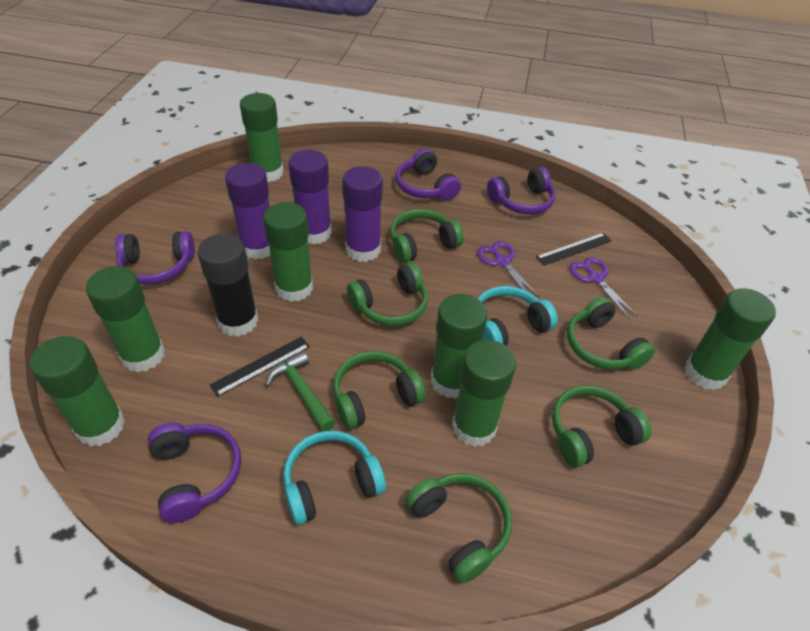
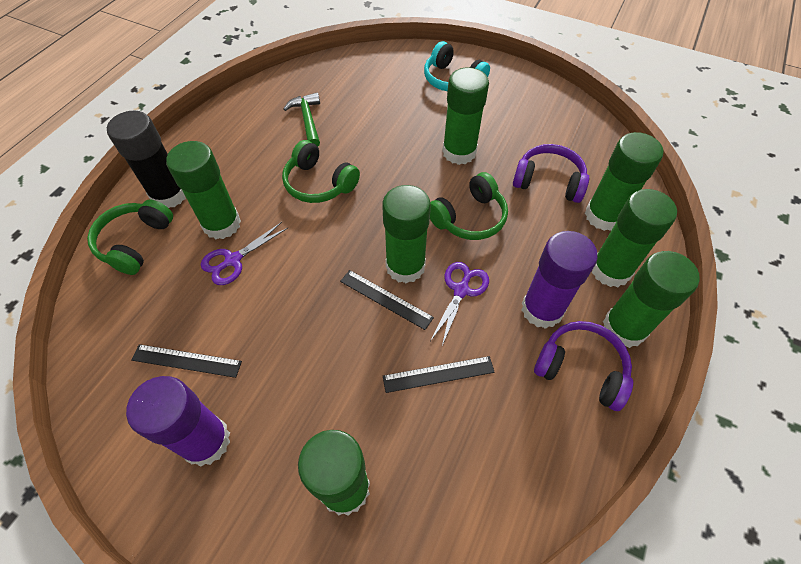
black ruler: [210,337,310,397] [536,233,612,266] = 2 -> [132,344,242,378] [340,270,434,330] [383,356,495,393] = 3
green headphones: [333,351,426,429] [347,262,428,326] [390,209,464,263] [406,473,512,584] [552,385,652,468] [567,297,655,370] = 6 -> [87,199,173,275] [282,140,360,203] [430,172,508,240] = 3
purple glue stick: [225,163,270,259] [288,150,332,245] [342,166,383,262] = 3 -> [126,376,230,467] [521,231,598,329] = 2
purple headphones: [115,231,195,285] [147,423,241,523] [395,148,461,201] [487,167,556,214] = 4 -> [513,144,589,203] [534,321,633,411] = 2
turquoise headphones: [283,431,386,525] [477,286,558,346] = 2 -> [424,41,490,91] = 1

